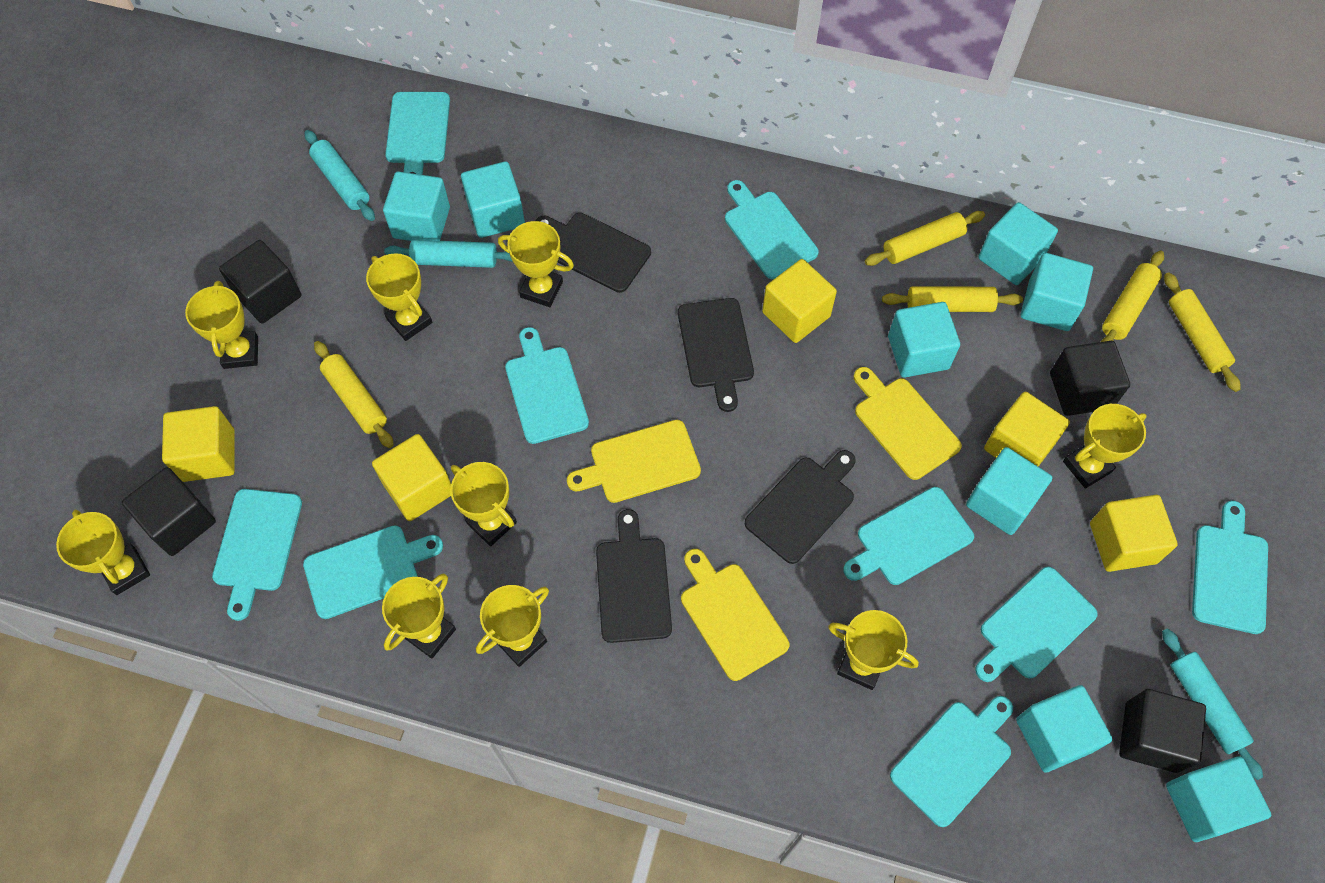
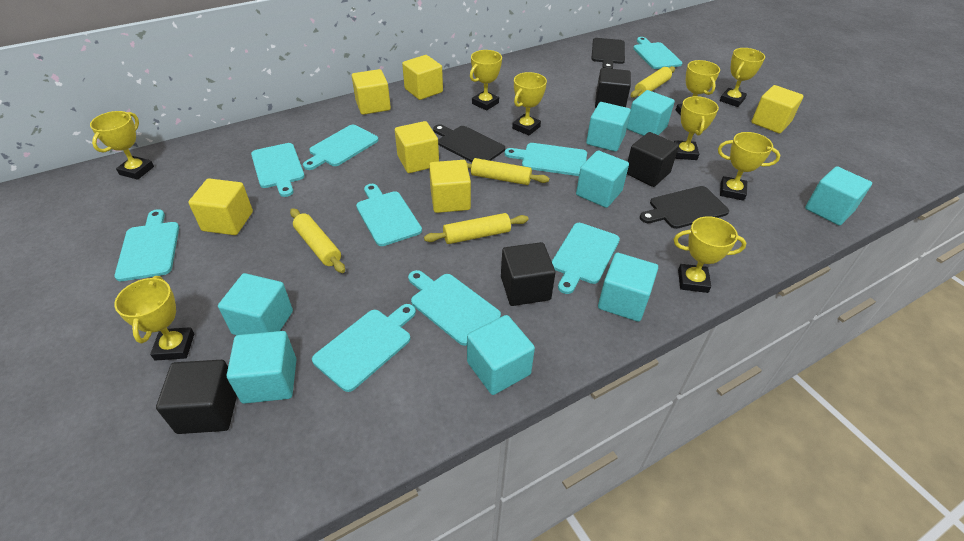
black cutting board: [536,213,651,293] [596,509,672,643] [678,298,754,412] [745,450,856,564] = 4 -> [433,124,505,162] [591,38,625,69] [640,186,729,229] = 3
turquoise rolling pin: [305,130,375,221] [384,240,513,268] [1162,628,1263,780] = 3 -> none = 0
yellow cube: [162,406,235,482] [372,434,451,521] [762,259,837,343] [984,392,1070,467] [1090,495,1178,572] = 5 -> [188,178,253,235] [352,69,391,115] [395,121,439,173] [402,55,443,100] [429,160,471,213] [752,85,803,133] = 6
yellow cutting board: [567,420,701,503] [681,549,789,681] [854,367,962,480] = 3 -> none = 0
yellow rolling pin: [314,341,394,448] [865,211,985,266] [882,286,1023,312] [1101,251,1164,342] [1164,272,1241,392] = 5 -> [290,208,345,273] [424,213,528,244] [467,158,549,185] [630,66,675,98] = 4

